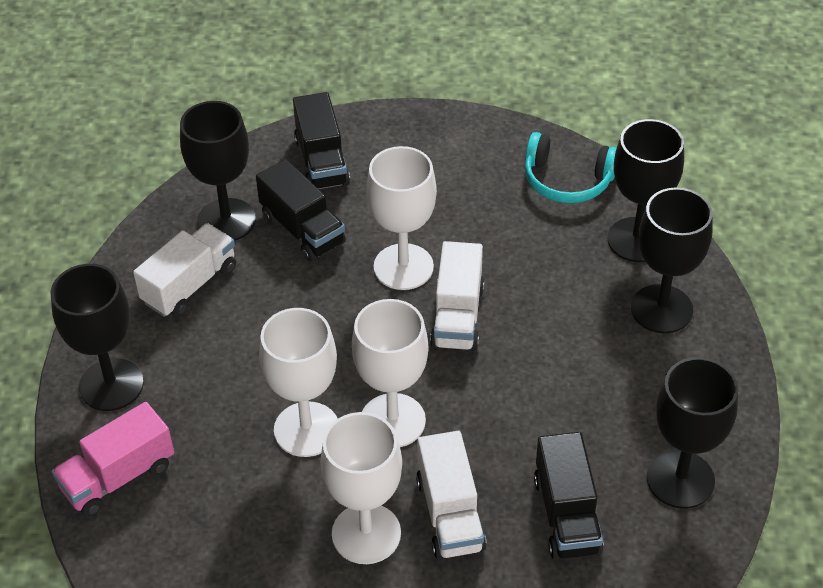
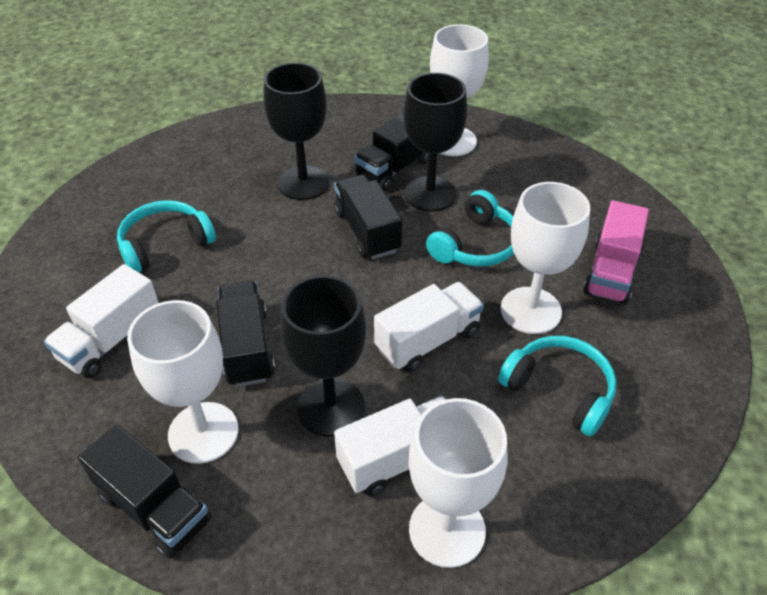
black goblet: [51,264,144,411] [180,101,256,241] [607,119,684,262] [631,187,712,333] [646,357,738,509] = 5 -> [263,63,329,200] [281,275,366,437] [404,73,467,211] = 3
black truck: [256,159,346,262] [293,92,350,189] [534,432,604,559] = 3 -> [78,424,212,559] [216,281,275,387] [334,174,402,259] [354,113,429,191] = 4
turquoise headphones: [525,132,617,203] = 1 -> [117,200,216,273] [426,190,514,266] [498,336,617,436] = 3

